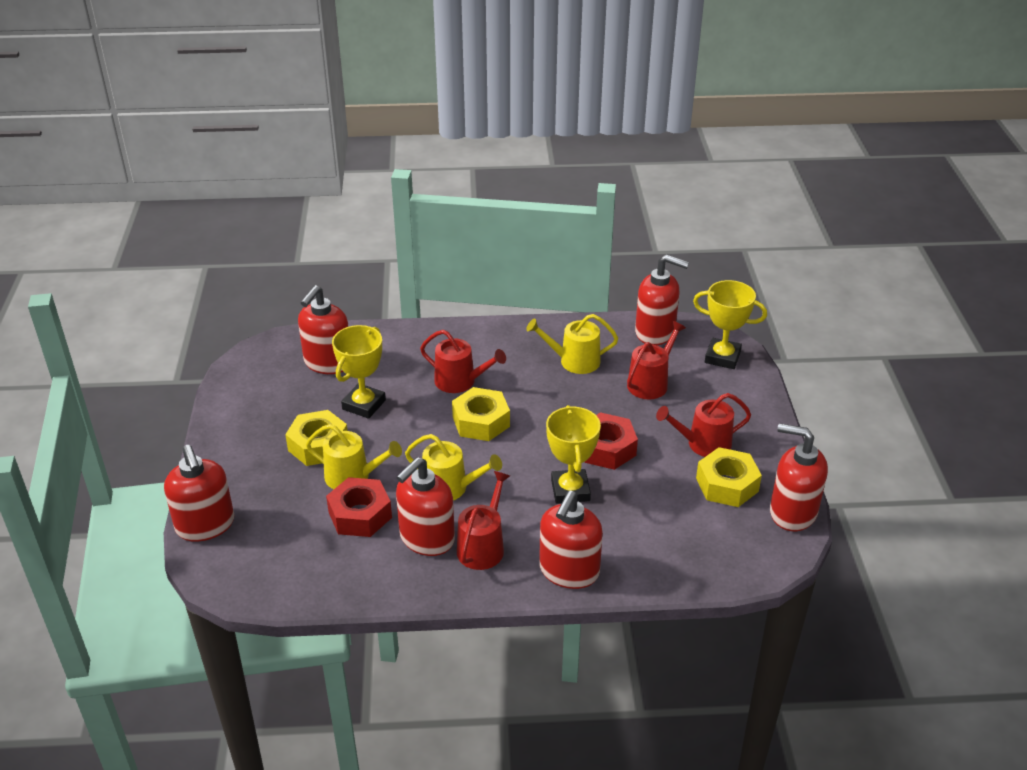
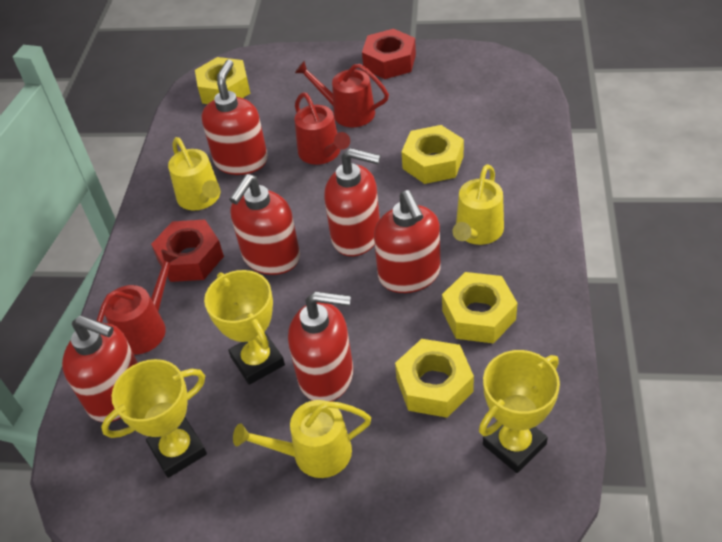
red watering can: [420,330,506,393] [457,471,510,570] [627,321,686,399] [656,393,751,457] = 4 -> [97,250,179,355] [294,93,350,165] [295,61,389,127] = 3
yellow nut: [285,410,348,466] [452,387,510,441] [696,447,762,507] = 3 -> [195,57,250,104] [395,339,474,418] [401,125,464,184] [442,272,517,344] = 4

